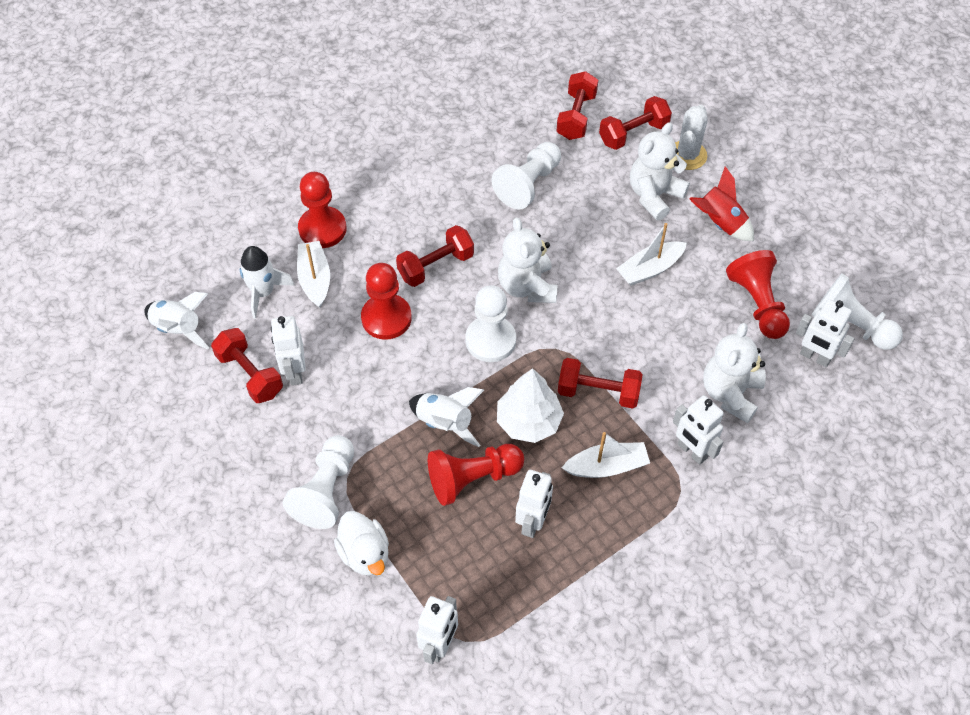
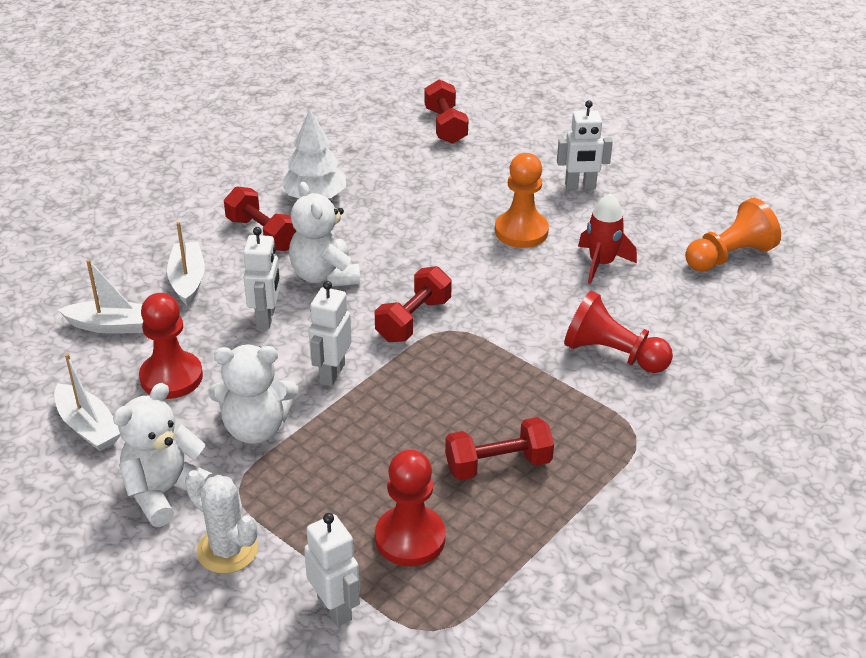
orange pawn: none = 0 -> [495,153,549,248] [685,198,781,272] = 2
red dumbbell: [211,328,283,403] [396,225,474,287] [557,71,598,140] [558,358,643,408] [599,96,672,150] = 5 -> [224,186,296,251] [375,266,452,342] [424,79,469,144] [445,417,554,480] = 4
red pawn: [298,172,347,248] [361,263,412,340] [428,444,524,506] [726,250,790,339] = 4 -> [139,293,203,399] [375,450,446,566] [564,291,673,373] = 3
white duck: [334,511,389,576] = 1 -> none = 0
white pawn: [283,435,354,529] [465,285,516,362] [491,142,561,210] [811,273,903,350] = 4 -> none = 0
white robot: [271,316,306,385] [416,596,458,664] [515,470,553,538] [673,395,724,465] [796,299,855,367] = 5 -> [243,227,280,329] [304,513,360,627] [309,281,352,386] [557,100,613,190] = 4
white rocket: [144,292,209,349] [240,246,294,319] [409,387,484,447] = 3 -> none = 0

